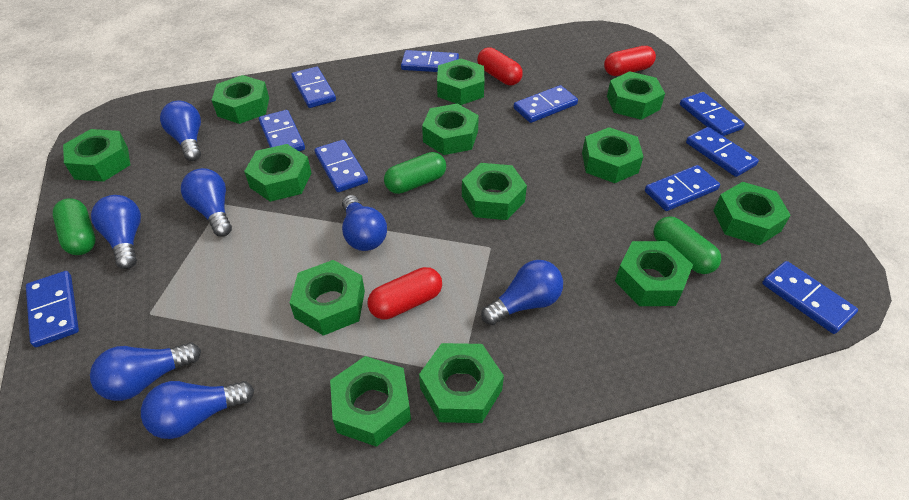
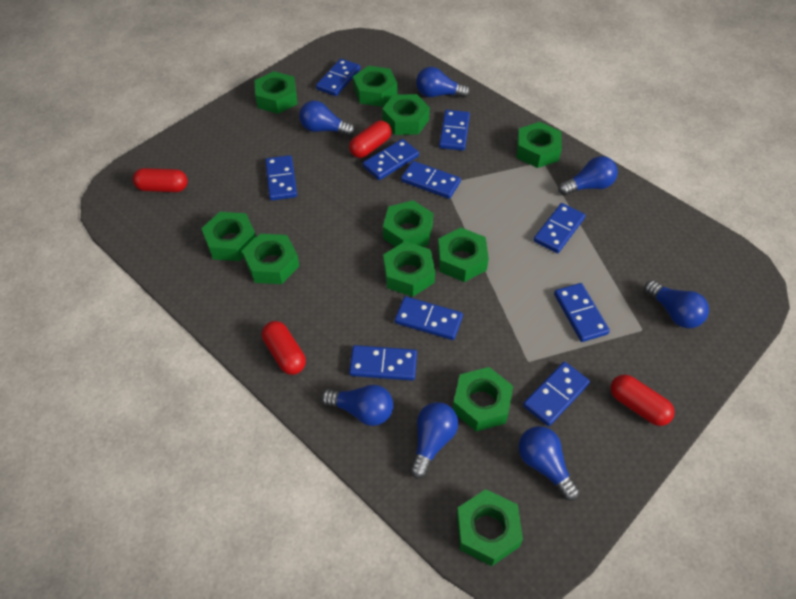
green capsule: [53,198,95,255] [384,152,446,194] [654,216,721,274] = 3 -> none = 0
green nut: [63,129,130,182] [212,75,269,124] [244,144,311,202] [290,260,365,336] [330,356,411,447] [419,343,504,423] [422,103,479,155] [437,59,485,105] [462,163,527,220] [582,127,644,183] [607,71,665,120] [615,241,693,306] [713,182,791,245] = 13 -> [201,212,256,261] [242,234,299,284] [255,71,298,114] [353,66,397,107] [382,94,430,135] [383,200,433,247] [383,241,435,297] [438,228,489,282] [453,367,513,432] [456,489,523,566] [516,122,562,168] = 11
red capsule: [368,267,442,320] [477,47,523,85] [604,46,656,76] = 3 -> [133,168,188,192] [262,321,306,375] [349,121,391,158] [610,374,675,426] = 4

